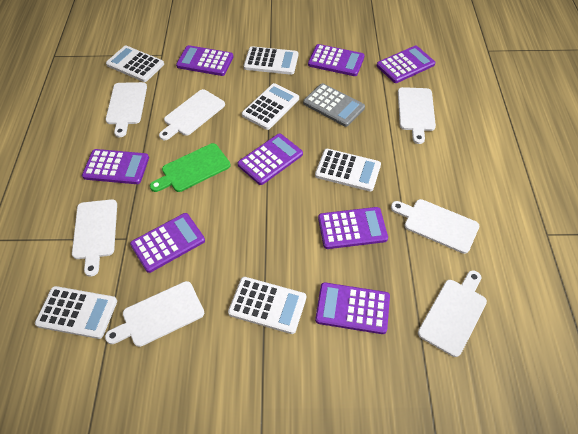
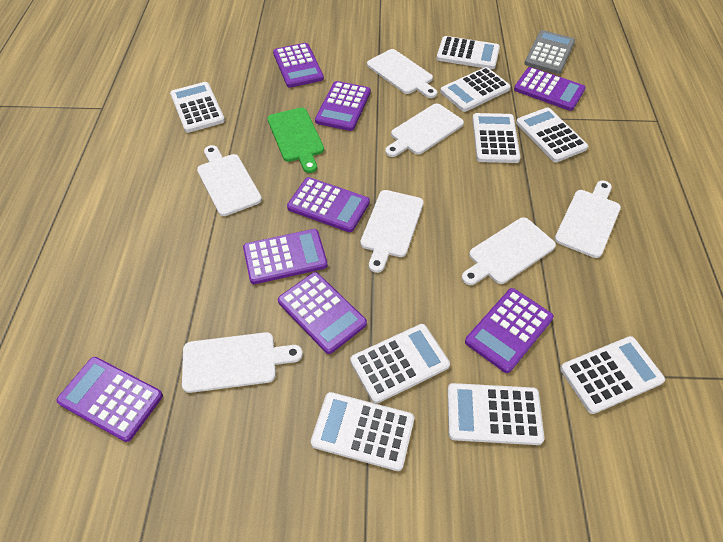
white calculator: [35,286,117,339] [106,46,164,82] [228,277,306,334] [242,83,299,130] [244,46,298,75] [315,149,381,192] = 6 -> [170,82,225,133] [311,392,414,471] [350,324,450,404] [437,36,500,69] [440,67,511,112] [447,383,544,445] [472,113,521,163] [516,107,588,162] [560,336,665,414] = 9

